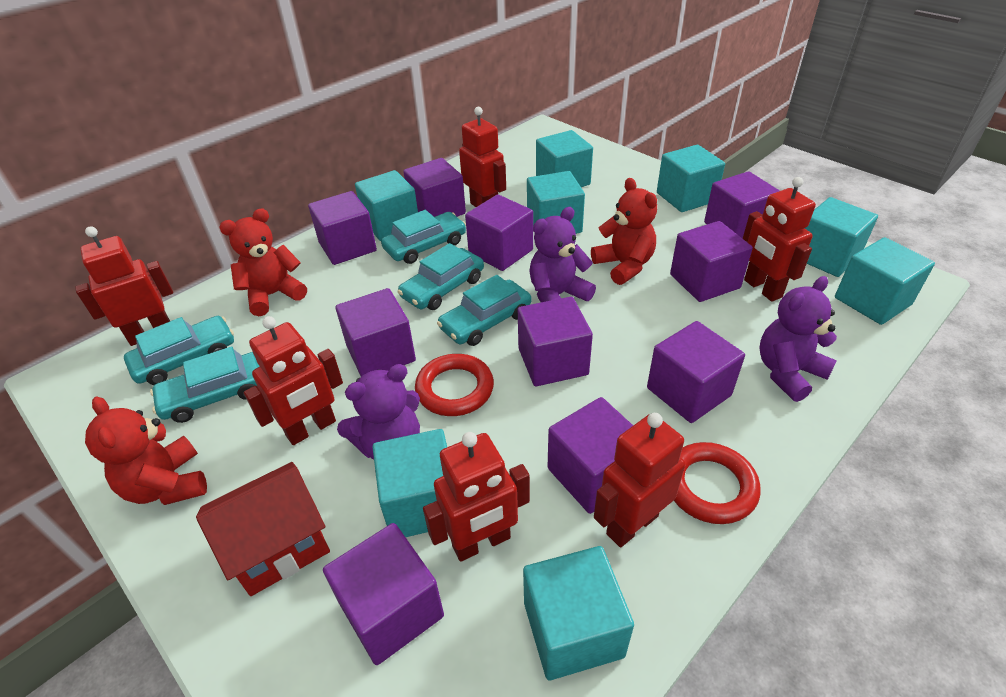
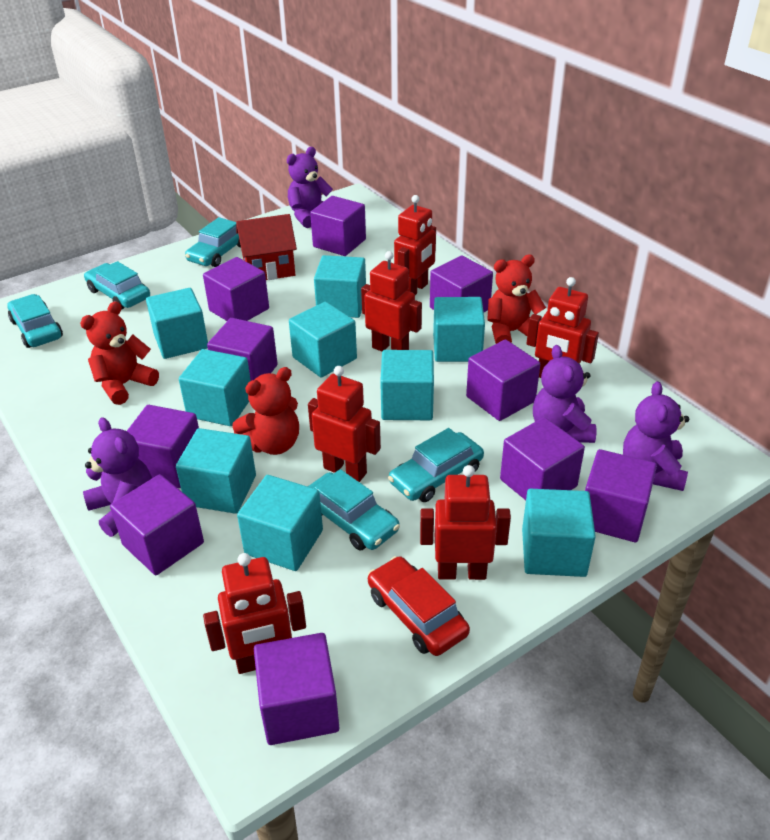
purple teddy bear: [337,364,420,459] [529,207,596,302] [759,276,837,402] = 3 -> [83,417,152,537] [287,147,333,228] [533,345,596,443] [623,381,689,491] = 4
red car: none = 0 -> [368,556,470,656] = 1
red ring: [415,354,494,416] [674,442,760,524] = 2 -> none = 0
turquoise cube: [355,170,418,241] [373,429,447,537] [523,546,634,680] [527,171,585,234] [536,130,593,187] [657,145,725,212] [805,197,878,277] [835,237,935,325] = 8 -> [146,288,208,359] [176,428,256,514] [179,349,251,426] [237,475,323,571] [289,302,357,378] [314,255,366,318] [380,350,434,420] [433,297,485,362] [522,489,596,577] = 9

